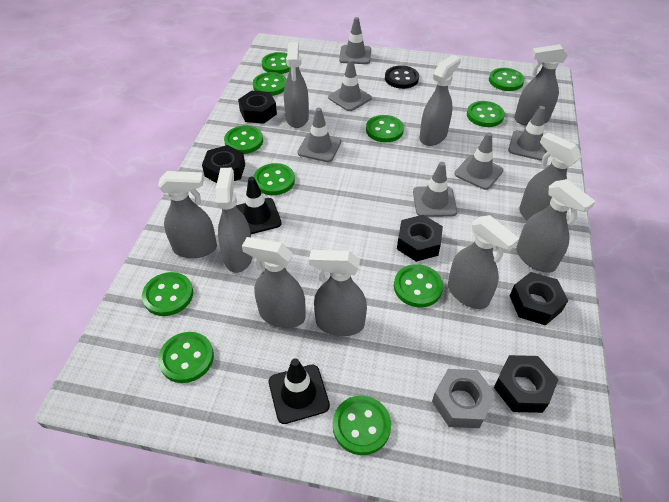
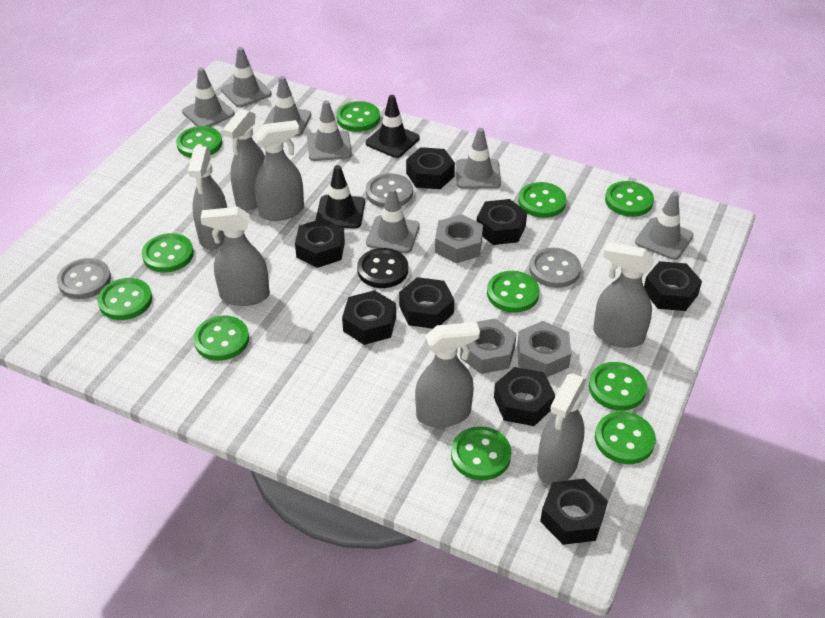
black nut: [202,145,245,183] [238,91,277,124] [397,215,443,262] [494,355,559,413] [510,272,568,326] = 5 -> [295,218,345,268] [342,290,396,345] [399,277,454,329] [406,147,455,189] [477,199,527,245] [494,367,555,426] [540,479,608,545] [644,261,702,311] = 8
grey button: none = 0 -> [57,258,111,299] [366,173,413,208] [529,248,581,288] = 3
grey nut: [432,369,496,428] = 1 -> [435,214,483,263] [460,318,517,374] [517,321,571,377] = 3
grey spray bottle: [158,171,217,258] [216,168,253,273] [242,237,306,328] [284,42,309,128] [309,250,367,336] [420,55,461,146] [448,215,520,309] [514,44,568,126] [516,179,596,273] [519,132,581,221] = 10 -> [188,146,227,250] [200,207,270,306] [222,109,265,210] [255,120,304,221] [415,322,480,428] [537,373,587,486] [593,243,654,348] = 7
grey traffic cone: [298,108,341,162] [328,59,372,111] [339,17,371,64] [413,162,457,217] [455,132,503,190] [508,106,547,161] = 6 -> [182,67,235,127] [221,47,272,107] [264,76,311,136] [307,100,352,161] [366,188,420,253] [456,128,501,189] [635,192,693,260] = 7

